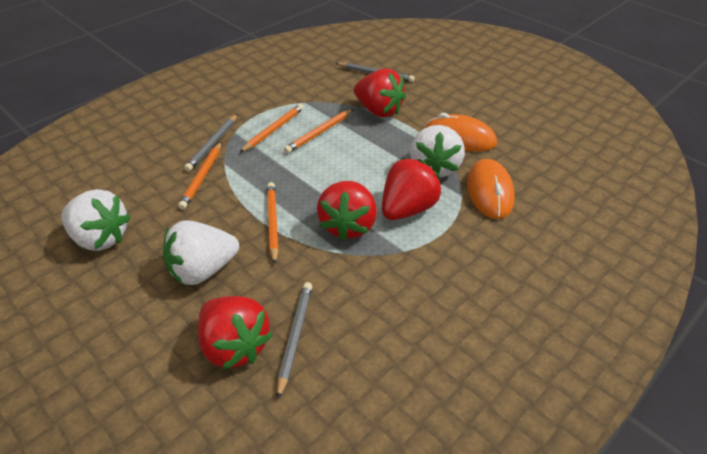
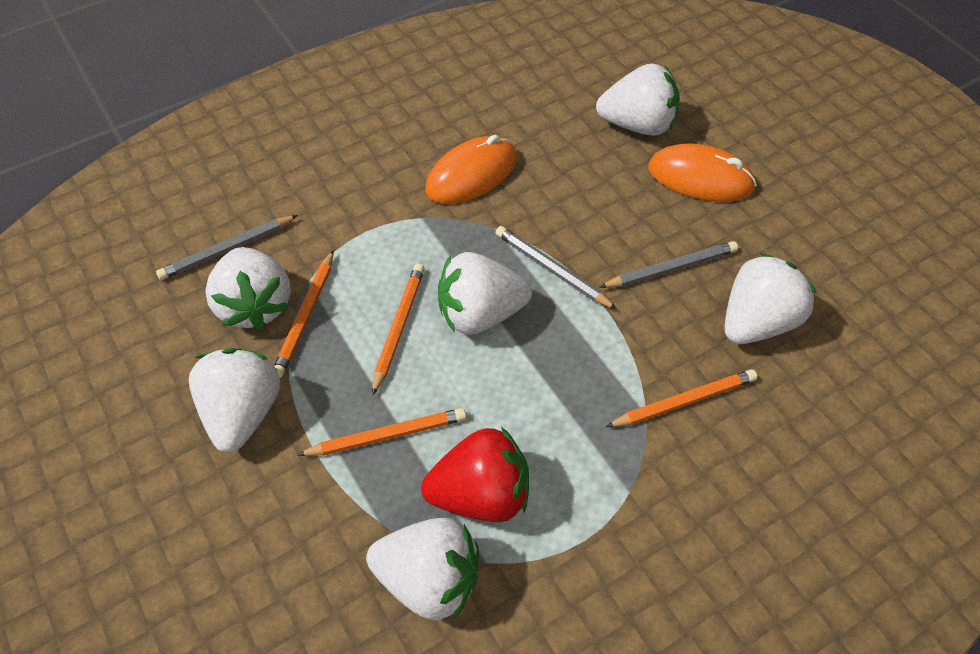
red strawberry: [198,296,273,370] [317,181,377,241] [354,68,406,117] [382,158,441,220] = 4 -> [421,427,529,522] = 1
white strawberry: [61,189,131,251] [163,220,239,285] [410,125,465,177] = 3 -> [189,348,281,452] [205,247,291,330] [366,517,479,621] [438,252,532,335] [596,63,680,136] [725,253,817,344] = 6

